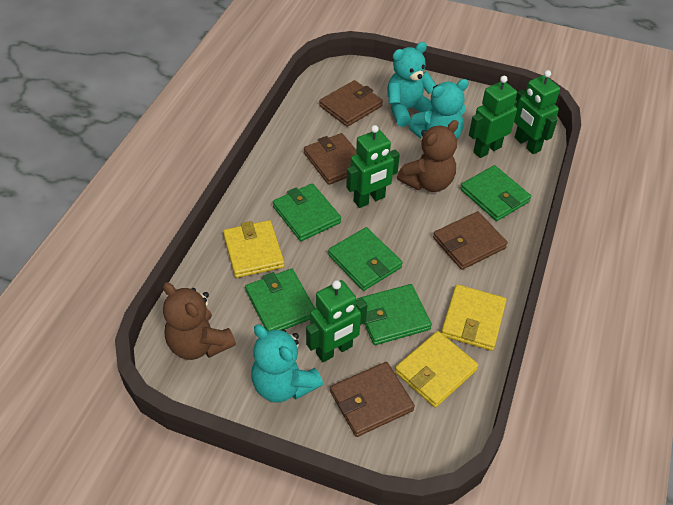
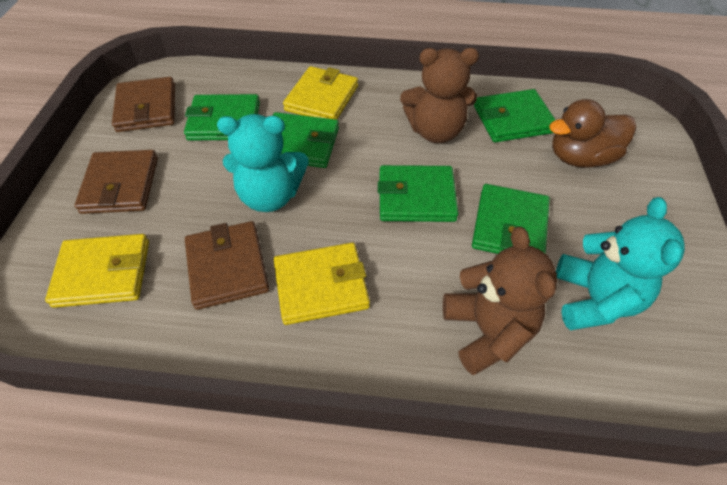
brown duck: none = 0 -> [549,99,636,168] = 1
brown wallet: [304,133,357,185] [319,80,383,127] [330,362,415,437] [433,211,508,270] = 4 -> [74,150,158,214] [112,77,175,132] [185,221,269,310] = 3
green robot: [306,280,367,362] [346,125,400,208] [469,76,517,158] [514,70,560,154] = 4 -> none = 0
turquoise teddy bear: [251,325,323,402] [387,42,436,127] [409,79,469,139] = 3 -> [217,114,309,212] [556,197,685,330] = 2

